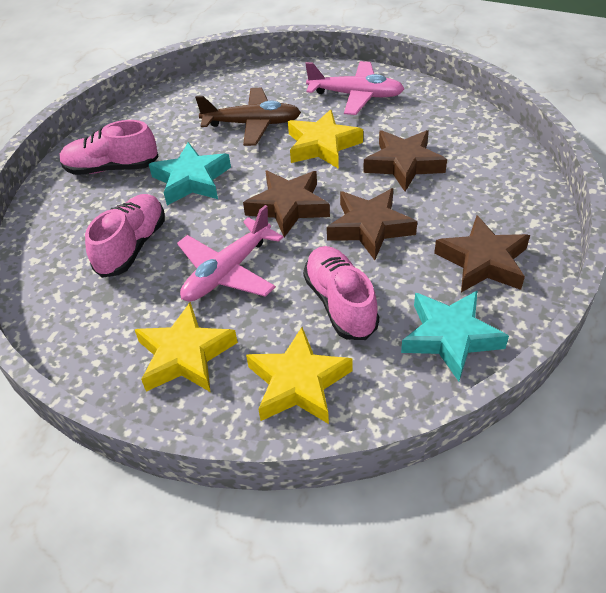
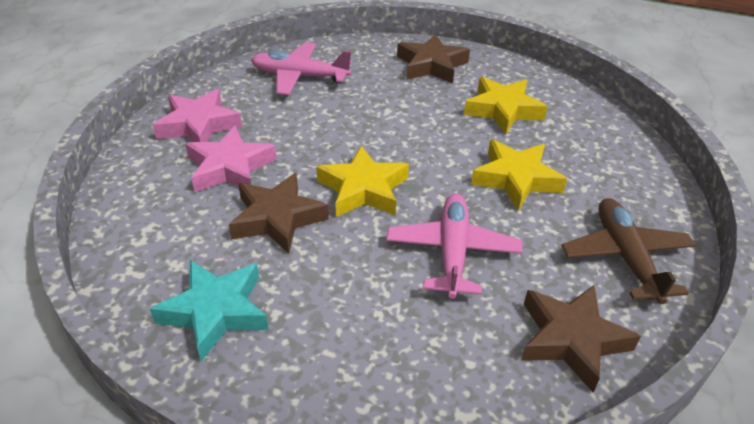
brown star: [243,170,330,237] [327,188,417,260] [363,130,447,191] [434,215,530,292] = 4 -> [229,173,329,254] [397,34,470,84] [521,285,641,393] = 3
pink shoe: [60,120,159,175] [85,194,165,278] [303,246,379,340] = 3 -> none = 0
pink star: none = 0 -> [153,89,242,142] [185,126,277,193] = 2
turquoise star: [149,142,231,205] [401,290,509,381] = 2 -> [150,260,268,362] = 1

